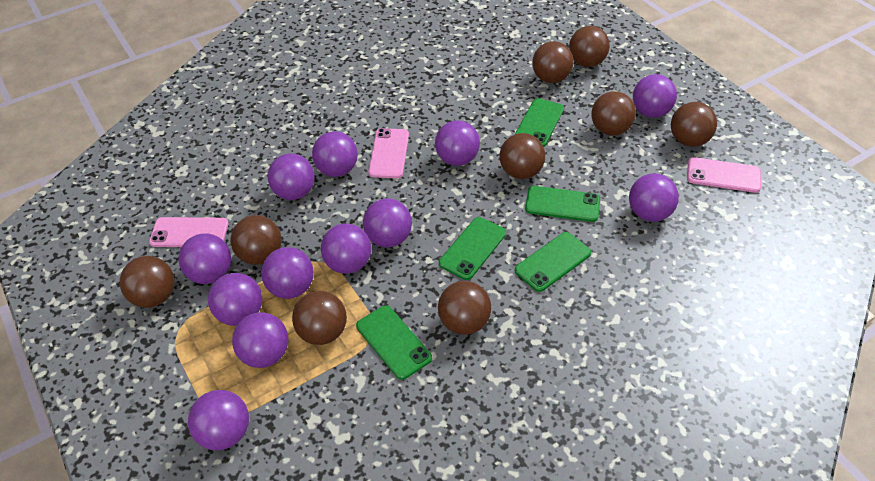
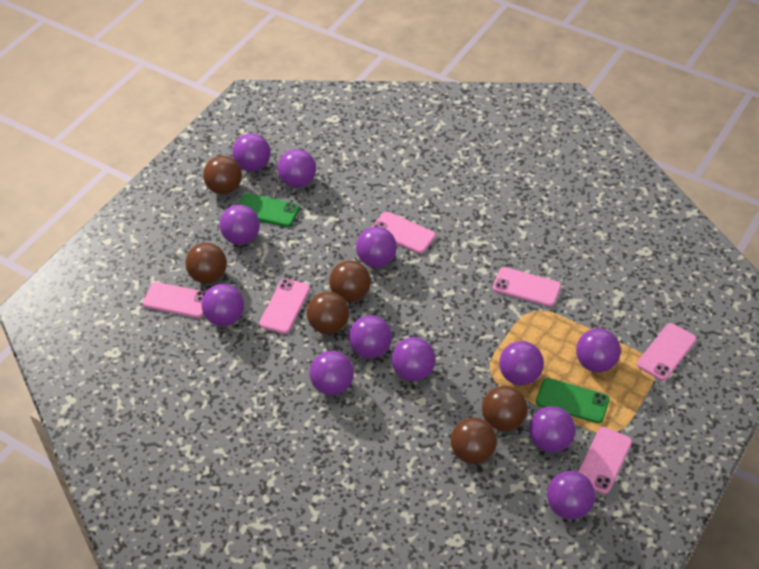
brown ball: [120,256,175,308] [231,215,282,265] [292,291,347,345] [438,281,491,335] [500,133,545,179] [532,41,573,83] [569,26,610,67] [591,91,636,136] [671,102,717,147] = 9 -> [185,243,227,284] [203,156,242,194] [307,292,349,334] [329,260,371,302] [451,417,497,464] [482,386,527,431] = 6
green phone: [356,306,432,380] [439,217,506,280] [515,98,564,147] [515,232,591,292] [525,186,600,222] = 5 -> [238,193,300,227] [536,378,610,423] = 2
pink phone: [149,217,229,247] [368,128,409,178] [687,157,761,193] = 3 -> [143,282,206,318] [259,279,310,334] [372,212,436,254] [493,267,561,307] [578,427,632,494] [637,323,697,381] = 6

